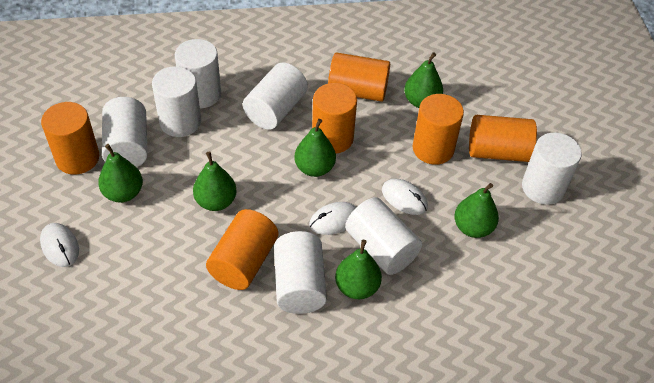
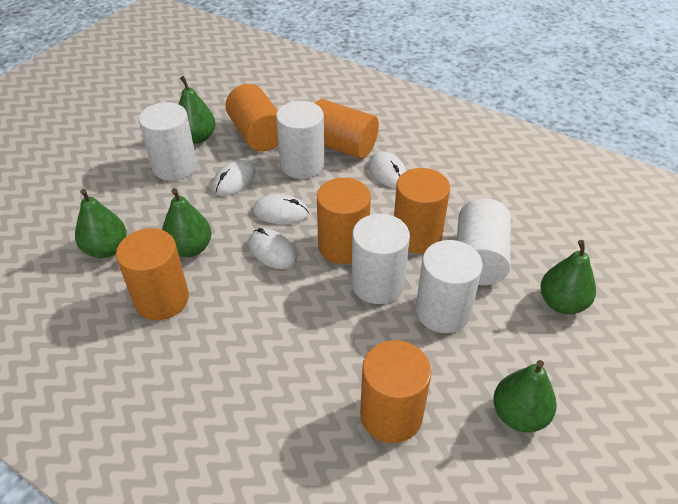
green pear: [98,144,143,203] [193,152,237,211] [294,119,336,177] [335,240,382,299] [404,52,443,108] [454,183,499,238] = 6 -> [75,189,127,258] [162,188,212,257] [178,76,215,144] [493,360,557,432] [540,240,596,314] = 5
white cylinder: [102,97,148,167] [152,66,201,137] [175,39,221,108] [243,63,308,130] [274,231,327,314] [345,197,422,275] [522,132,582,205] = 7 -> [139,102,197,181] [276,101,325,179] [351,214,410,304] [416,240,483,333] [457,198,511,285] = 5
white mouse: [40,223,79,267] [309,202,356,235] [382,179,428,215] = 3 -> [212,159,256,196] [249,228,297,269] [253,194,309,225] [369,151,407,188] = 4

